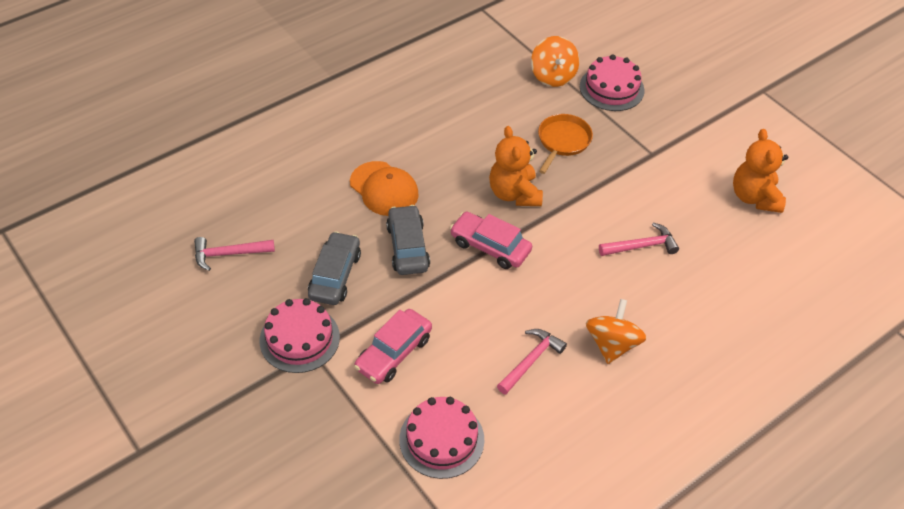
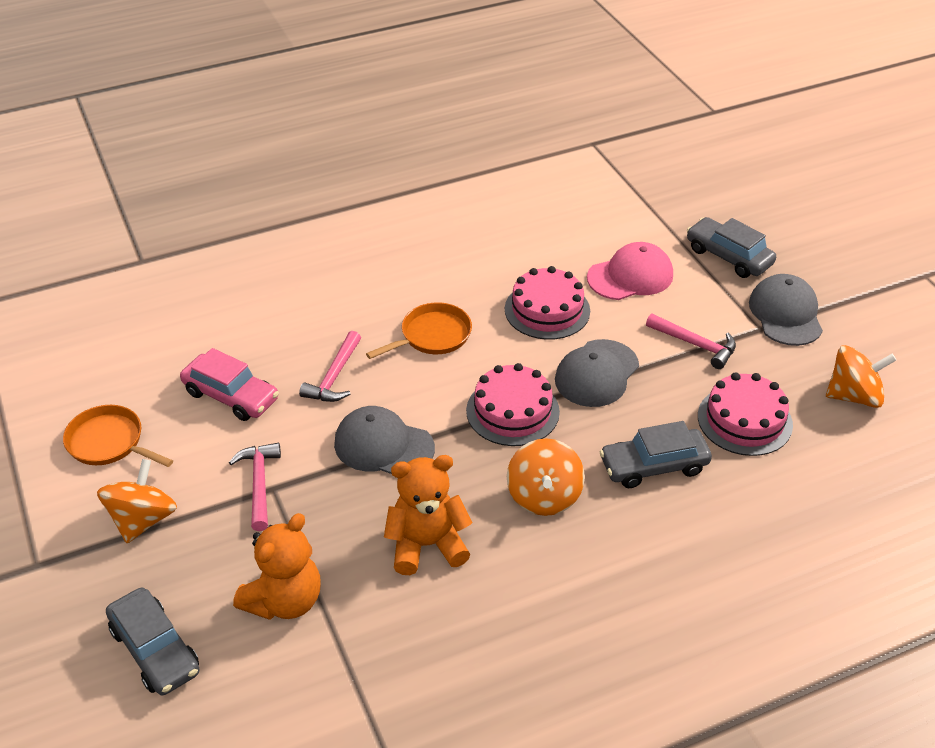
grey cap: none = 0 -> [334,406,435,474] [555,339,639,407] [749,274,823,346] = 3
grey car: [308,231,361,305] [386,205,430,275] = 2 -> [106,587,200,695] [599,421,712,488] [687,217,776,278] = 3
orange cap: [350,161,419,216] = 1 -> none = 0
orange pan: [538,114,593,174] = 1 -> [63,405,173,467] [366,302,472,359] = 2
orange spinning top: [531,36,579,87] [586,299,647,364] = 2 -> [97,459,177,543] [507,438,585,516] [826,345,896,408] = 3
pink cap: none = 0 -> [587,242,673,300] = 1
pink car: [354,309,432,384] [450,212,532,269] = 2 -> [180,348,279,421] = 1

